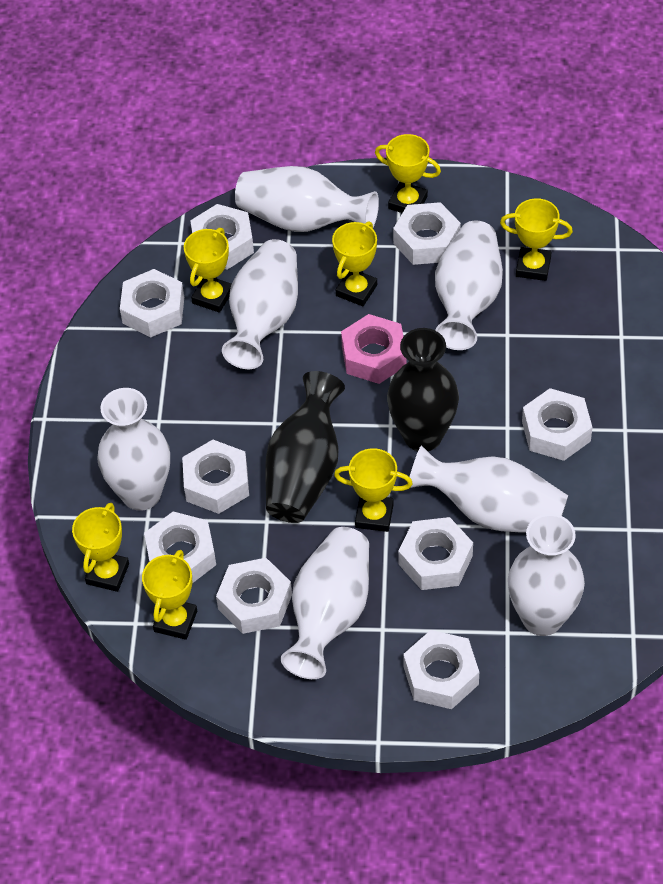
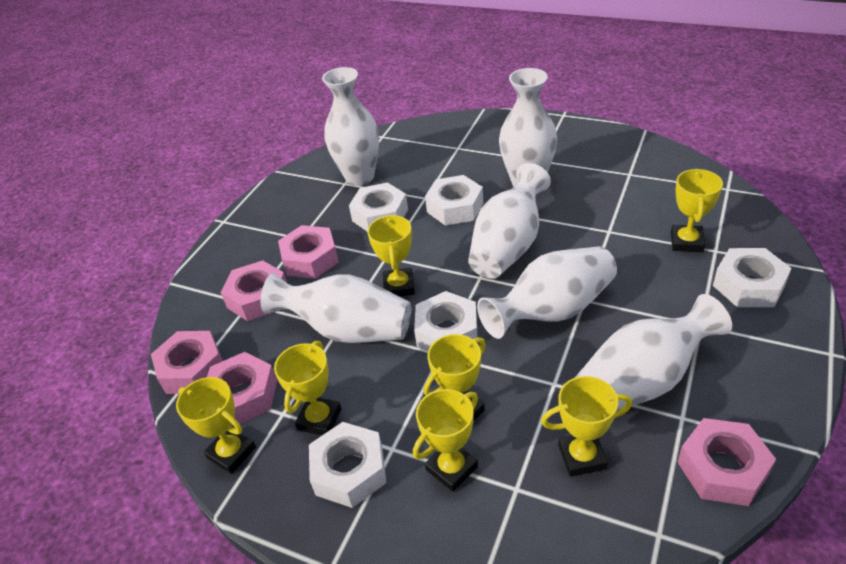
black vase: [265,371,345,523] [387,328,459,451] = 2 -> none = 0
pink nut: [341,314,407,384] = 1 -> [151,331,222,394] [207,352,277,424] [220,260,287,321] [278,225,339,279] [677,418,776,506] = 5
white nut: [120,269,184,338] [144,511,216,583] [182,440,249,514] [190,204,254,270] [216,558,292,634] [393,202,461,265] [398,517,473,590] [403,630,479,709] [522,388,592,461] = 9 -> [309,422,386,508] [349,182,408,231] [414,291,478,351] [425,175,483,225] [713,248,791,307] = 5
white vase: [97,388,170,511] [222,239,298,369] [235,166,379,232] [281,527,369,679] [410,445,568,533] [435,220,503,350] [508,514,585,636] = 7 -> [261,273,411,343] [322,67,379,186] [468,163,551,279] [477,246,617,339] [499,68,557,187] [575,294,732,410] = 6

